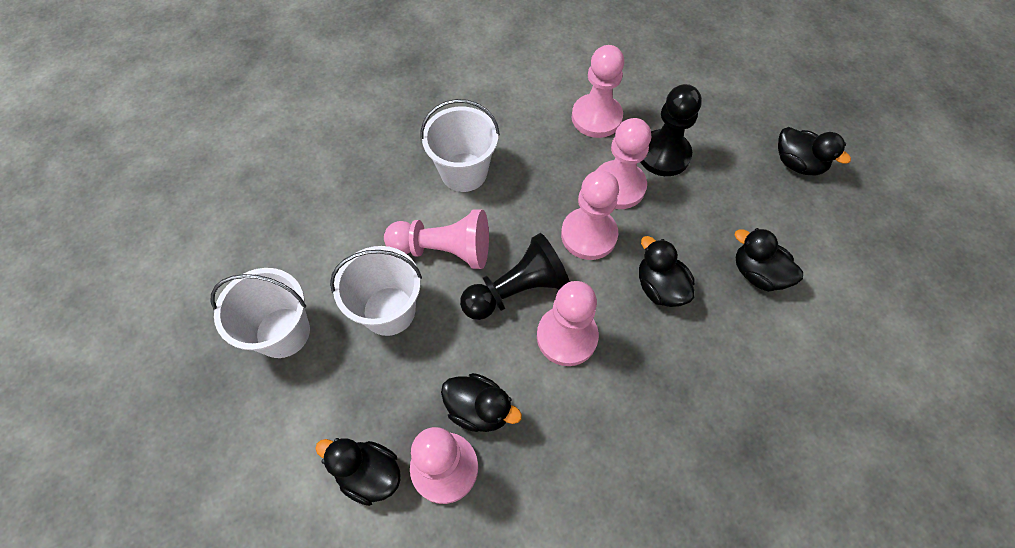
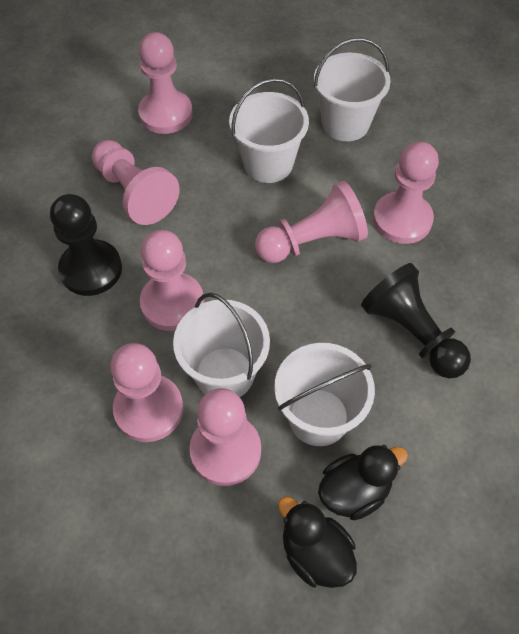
black duck: [315,438,401,506] [441,373,522,432] [639,236,695,307] [735,228,803,292] [778,127,851,175] = 5 -> [278,496,357,588] [318,445,408,520] = 2
pink pawn: [384,209,489,269] [410,427,478,504] [537,281,599,366] [561,170,619,260] [572,45,624,138] [596,118,651,209] = 6 -> [92,140,179,225] [110,343,183,442] [138,32,193,134] [140,230,204,331] [190,388,261,486] [255,181,368,263] [373,142,439,244] = 7
white bucket: [211,268,310,358] [330,246,422,336] [421,99,500,192] = 3 -> [173,293,270,397] [229,78,309,183] [274,343,375,446] [314,38,391,141] = 4

